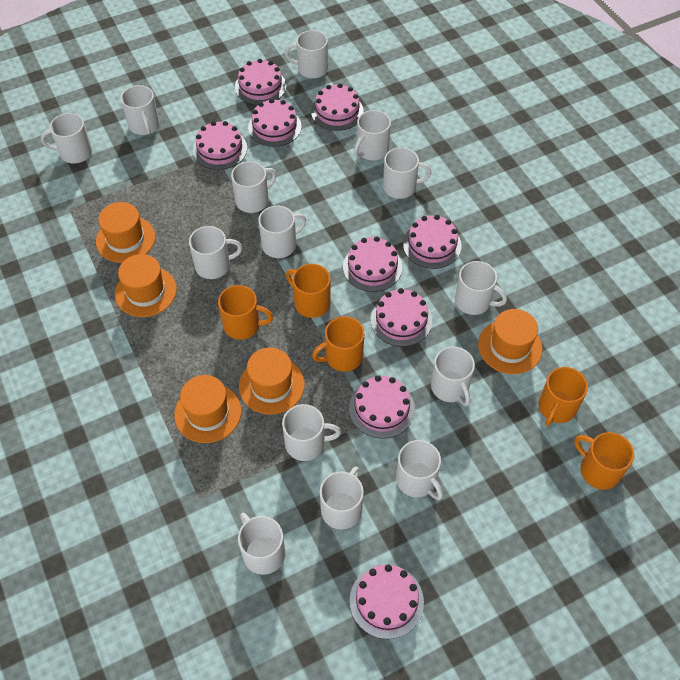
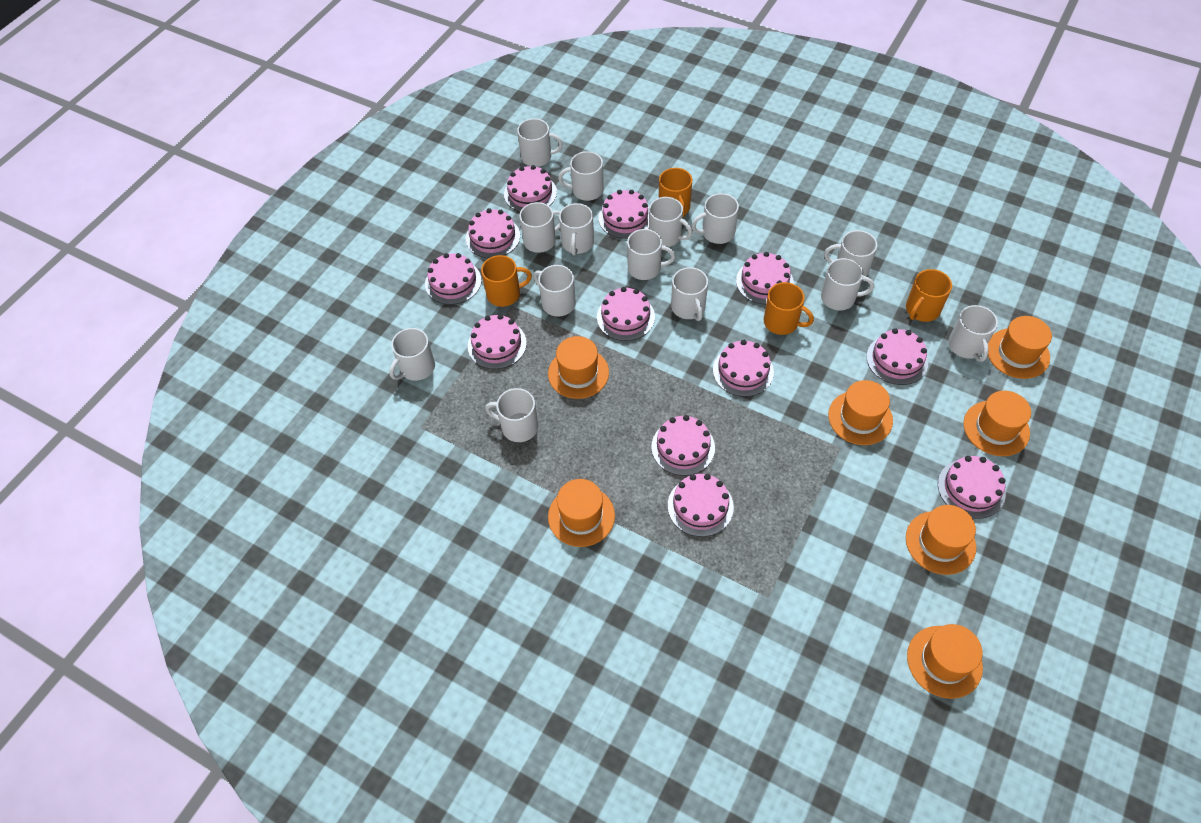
orange hat: [96,202,155,263] [115,254,177,317] [174,375,241,443] [239,348,305,415] [478,309,543,374] = 5 -> [548,336,609,399] [548,479,615,547] [828,380,893,445] [906,505,976,575] [907,624,983,699] [963,391,1031,456] [988,316,1052,379] = 7
orange mug: [218,285,273,340] [286,264,330,318] [312,316,364,372] [538,367,588,426] [574,432,634,490] = 5 -> [481,255,532,307] [659,168,692,217] [764,282,814,335] [906,269,952,322] = 4
pink cake: [193,121,247,170] [235,59,286,105] [248,99,301,147] [311,83,364,131] [343,236,402,292] [349,375,415,439] [350,564,424,639] [371,288,432,347] [403,215,462,269] = 9 -> [425,253,482,305] [466,208,520,258] [468,314,527,369] [504,165,557,212] [597,287,655,341] [598,190,649,238] [651,415,715,476] [668,474,734,537] [713,340,774,397] [736,252,794,304] [866,328,928,385] [938,456,1006,519] = 12

